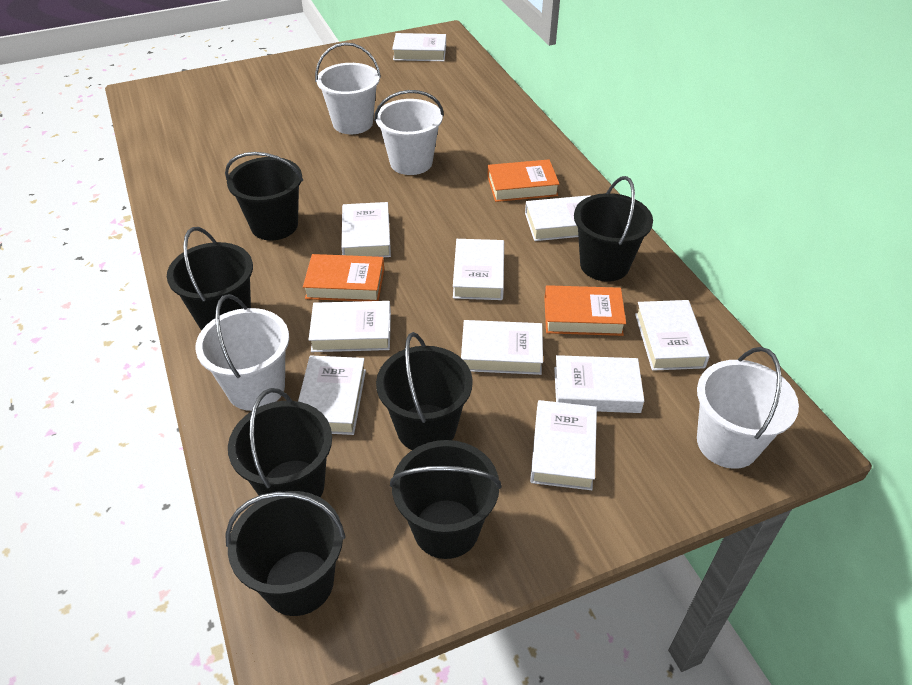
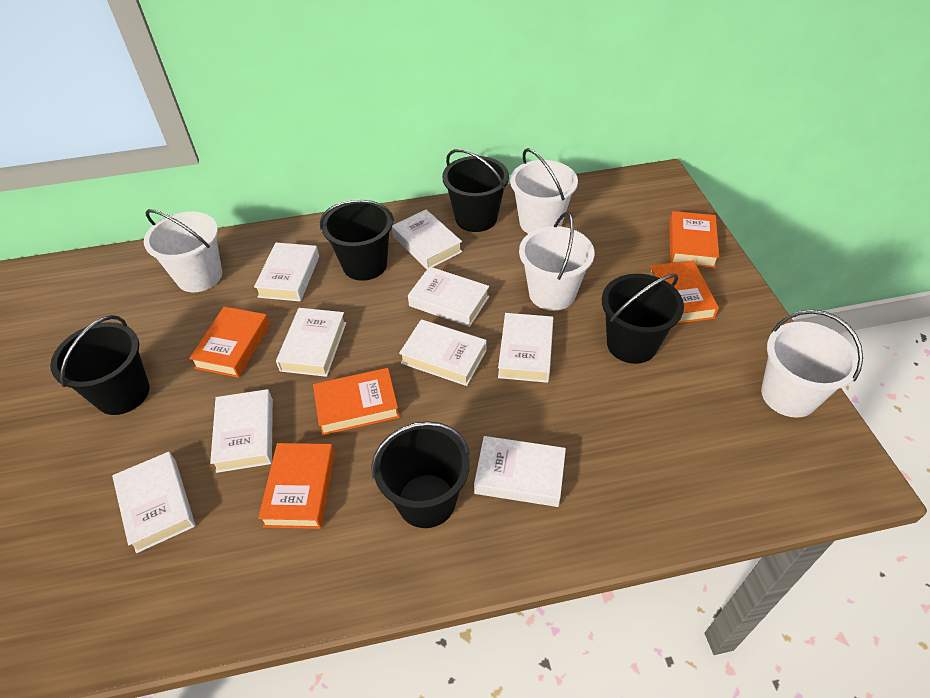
black bucket: [167,227,253,330] [225,152,303,241] [225,491,345,616] [228,388,332,497] [376,332,473,450] [390,440,502,559] [574,176,653,282] = 7 -> [50,315,150,415] [320,199,394,281] [371,421,470,528] [442,149,509,232] [602,274,684,364] = 5
orange book: [303,254,384,301] [487,159,560,202] [544,285,626,336] = 3 -> [189,307,270,378] [258,443,335,529] [313,368,400,435] [650,260,719,324] [669,211,719,268] = 5
white book: [298,356,366,435] [308,301,391,352] [341,202,391,257] [392,33,446,61] [453,239,504,300] [461,320,543,375] [525,195,591,241] [530,400,597,490] [554,355,644,413] [635,300,710,371] = 10 -> [112,452,195,553] [210,389,273,473] [254,243,319,301] [276,308,346,377] [392,209,462,269] [399,319,486,386] [408,266,489,327] [474,436,566,507] [498,313,553,383] = 9

